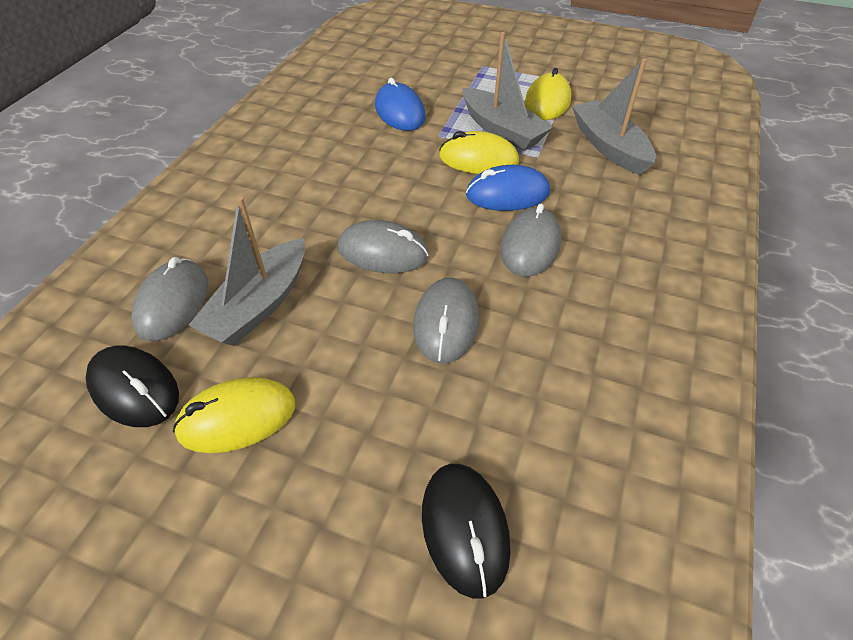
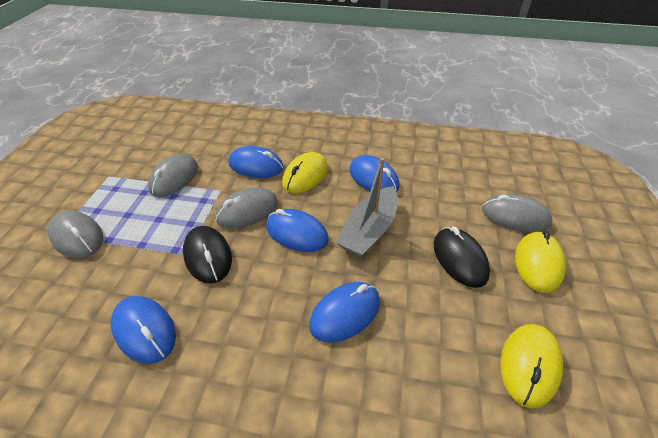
blue mouse: [375,78,426,131] [466,165,550,211] = 2 -> [111,296,176,364] [228,146,284,178] [266,209,329,252] [309,282,380,342] [349,155,400,192] = 5
grey boat: [189,197,305,346] [462,32,553,151] [572,58,656,175] = 3 -> [336,158,398,257] = 1

